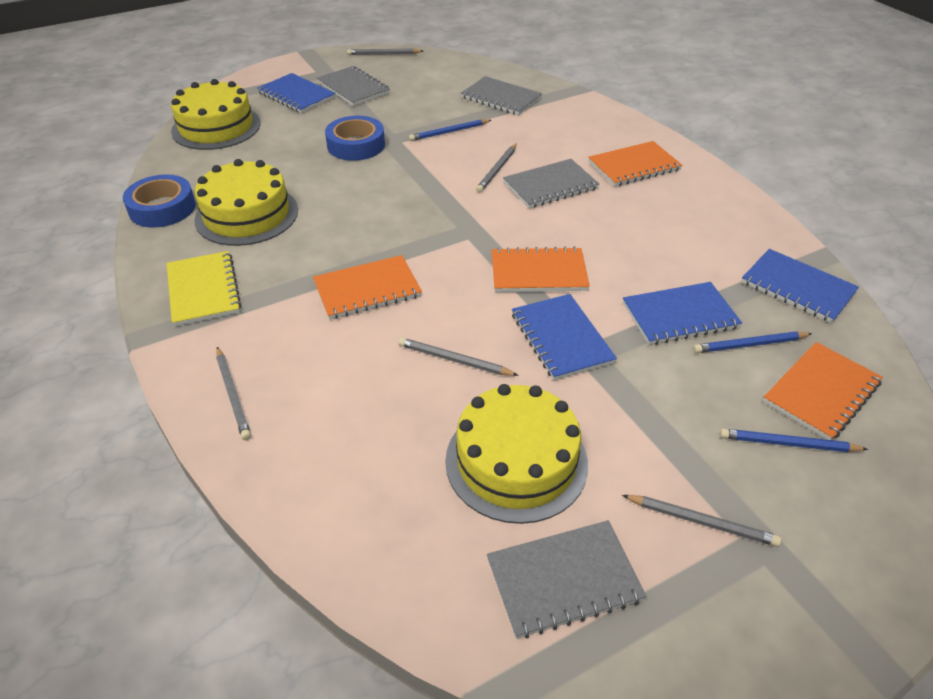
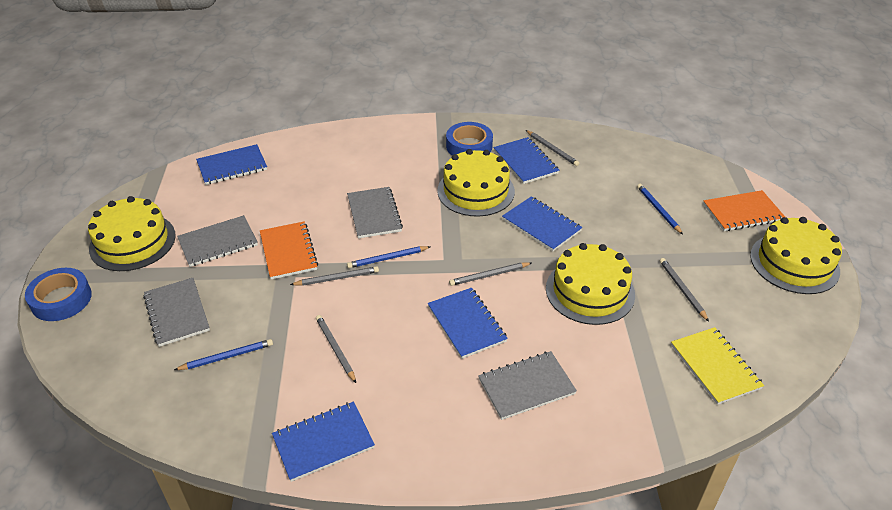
blue notebook: [257,73,336,113] [512,294,617,380] [623,282,742,345] [741,249,859,323] = 4 -> [196,144,267,185] [272,402,375,482] [428,288,508,359] [493,137,559,184] [502,196,583,251] = 5
orange notebook: [313,255,422,320] [492,246,590,292] [588,141,682,186] [763,342,883,440] = 4 -> [260,222,318,280] [703,190,785,231] = 2
yellow cake: [171,79,261,150] [194,159,298,246] [445,384,588,524] = 3 -> [88,196,176,271] [437,149,515,217] [546,243,635,325] [750,217,842,294] = 4

